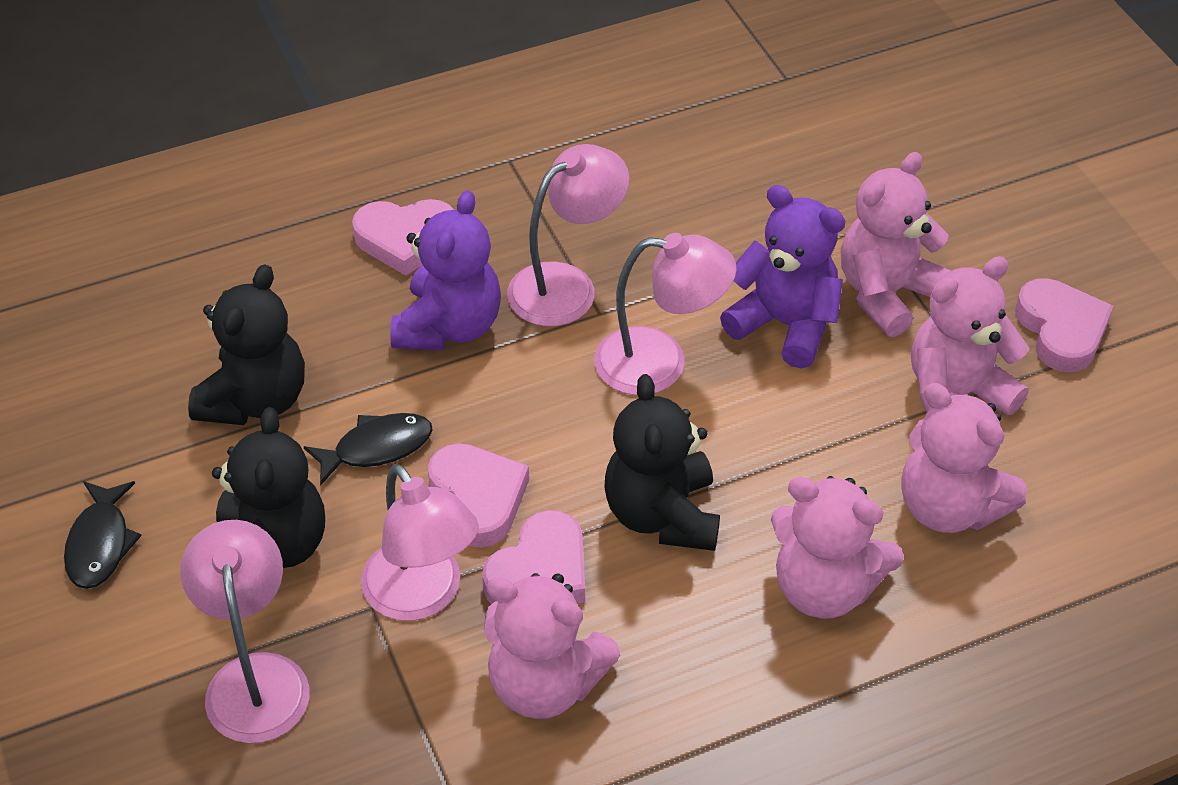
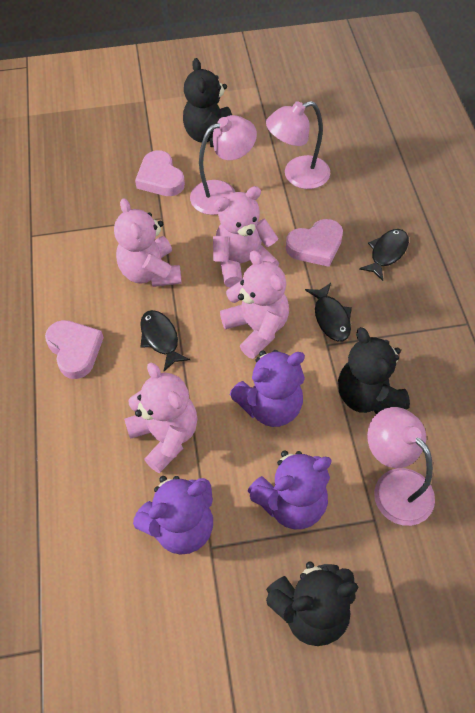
black fish: [64,481,142,589] [304,413,433,486] = 2 -> [140,310,190,371] [305,283,352,341] [359,229,409,281] = 3
pink heart: [352,199,454,276] [428,443,529,547] [482,510,585,604] [1015,278,1114,372] = 4 -> [45,320,104,379] [135,150,185,196] [286,219,343,267] = 3
pink lamp: [180,520,310,743] [361,464,479,621] [507,144,630,327] [594,233,736,395] = 4 -> [190,115,257,215] [266,101,330,189] [367,407,435,526] = 3
pink teddy bear: [484,573,620,719] [771,476,904,618] [841,152,952,337] [901,383,1027,533] [911,256,1029,415] = 5 -> [114,198,182,287] [124,363,197,473] [213,186,279,288] [220,250,289,359] = 4
purple teddy bear: [390,190,501,350] [720,185,845,369] = 2 -> [133,476,213,555] [230,350,305,427] [247,450,332,529] = 3

